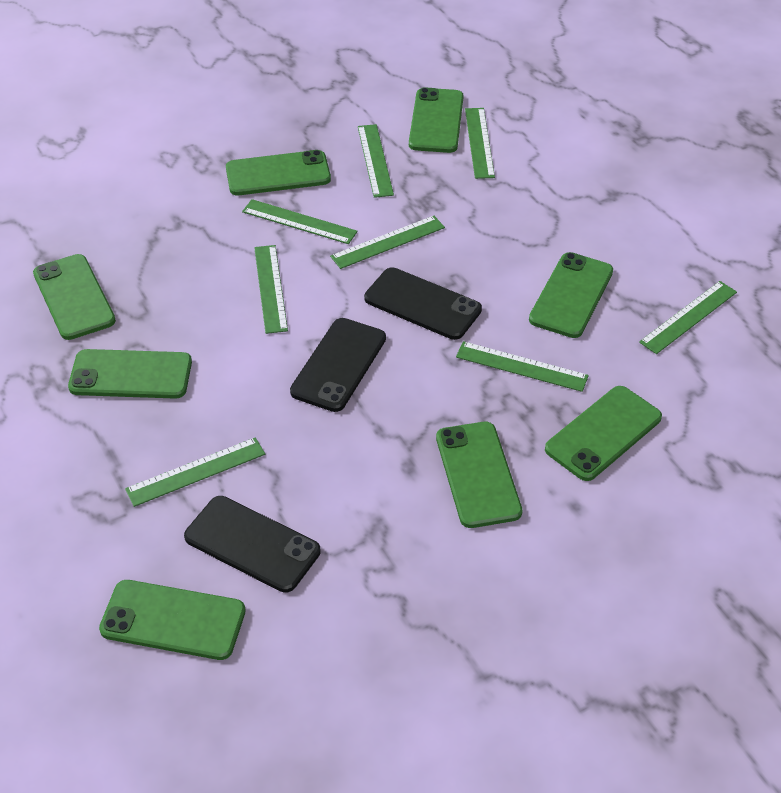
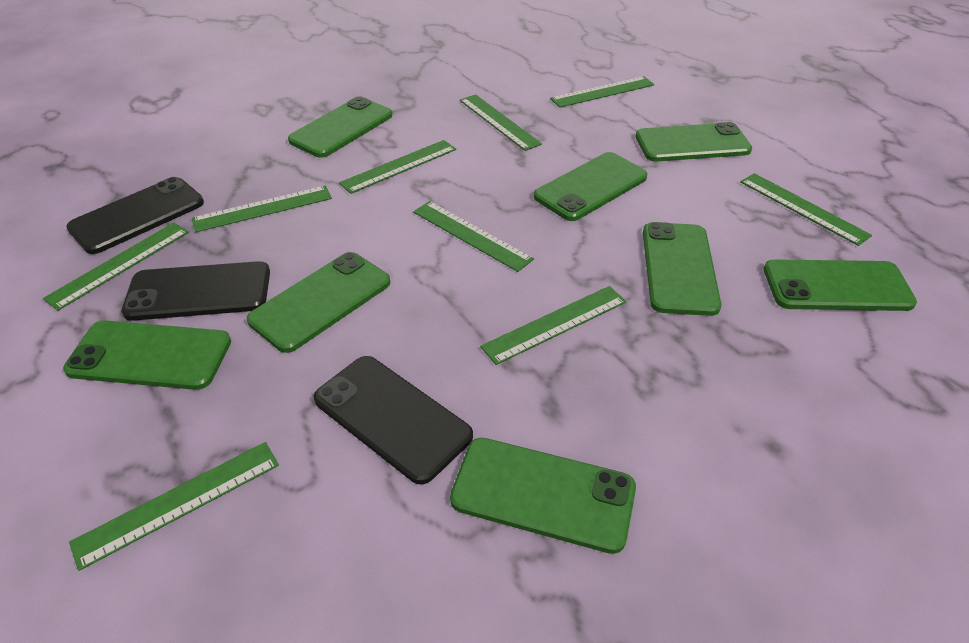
green ruler: [125,437,265,507] [242,199,358,244] [254,245,288,334] [330,216,445,269] [358,124,394,198] [456,341,589,392] [465,108,495,179] [639,281,737,354] = 8 -> [43,222,189,311] [69,442,279,571] [192,186,332,232] [339,140,456,194] [413,201,534,272] [460,94,542,151] [480,286,626,365] [550,76,654,108] [740,173,872,246] = 9

